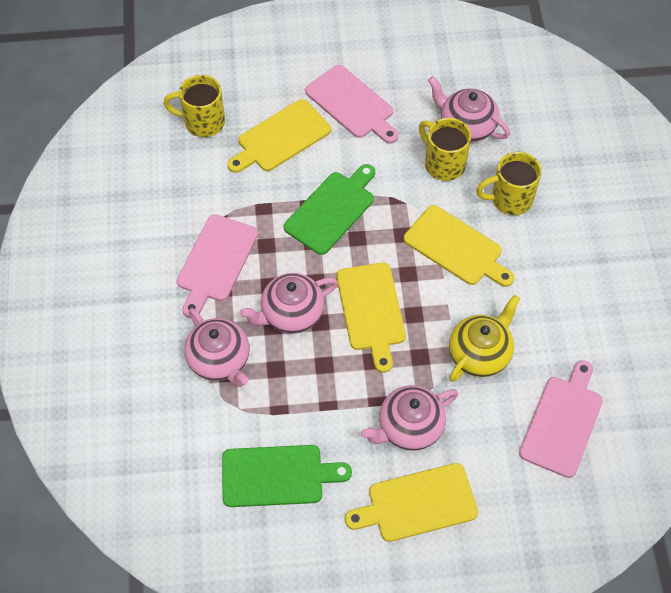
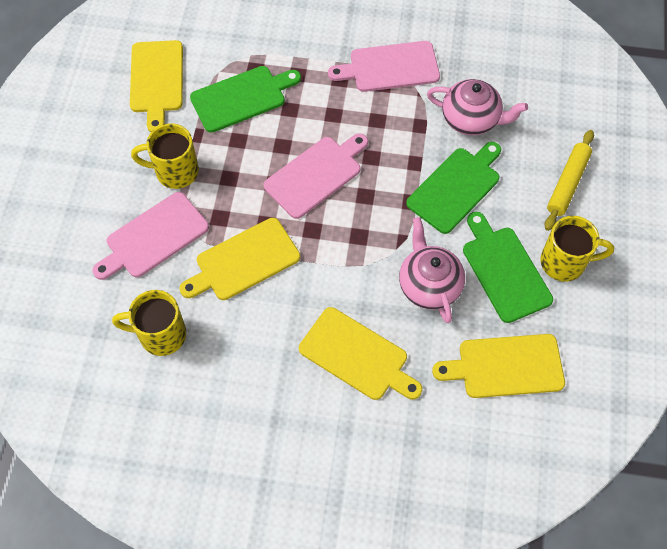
green cutting board: [222,445,352,507] [284,164,375,255] = 2 -> [190,66,301,133] [406,142,501,234] [463,212,553,323] = 3
pink teapot: [184,308,249,387] [239,273,338,334] [361,385,458,451] [428,76,510,142] = 4 -> [399,217,465,323] [427,79,528,135] = 2
yellow rolling pin: none = 0 -> [545,130,594,231] = 1
yellow teapot: [449,295,520,382] = 1 -> none = 0

